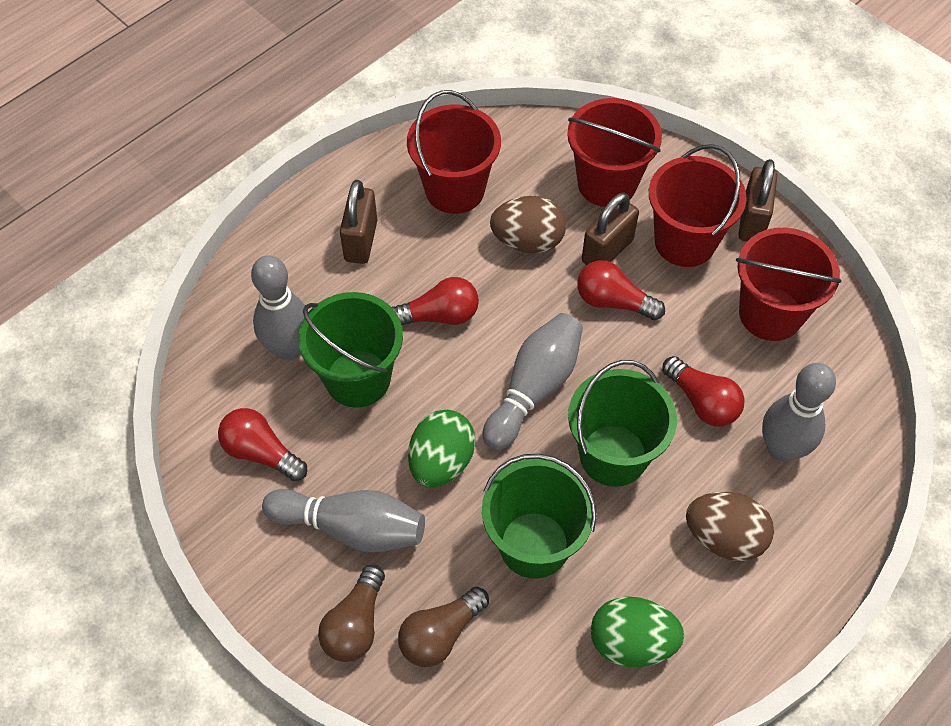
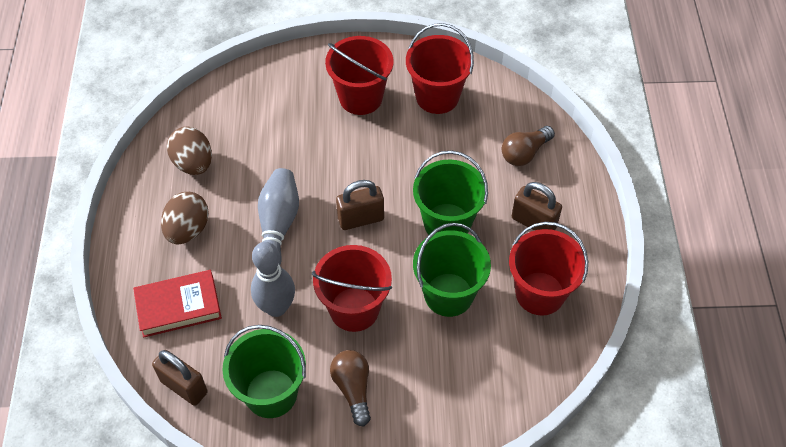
green egg: [408,410,476,488] [591,596,684,667] = 2 -> none = 0
grey bowling pin: [251,255,308,360] [262,489,425,552] [483,313,583,450] [762,363,836,462] = 4 -> [251,242,295,317] [258,168,299,265] = 2
red book: none = 0 -> [133,270,222,338] = 1
red light bulb: [218,408,307,481] [392,277,479,325] [577,260,665,320] [662,356,745,426] = 4 -> none = 0

